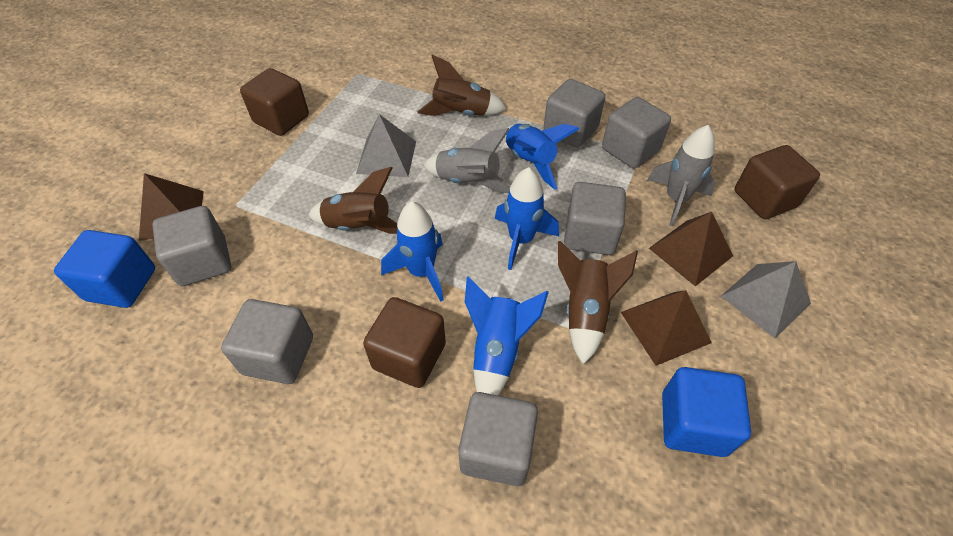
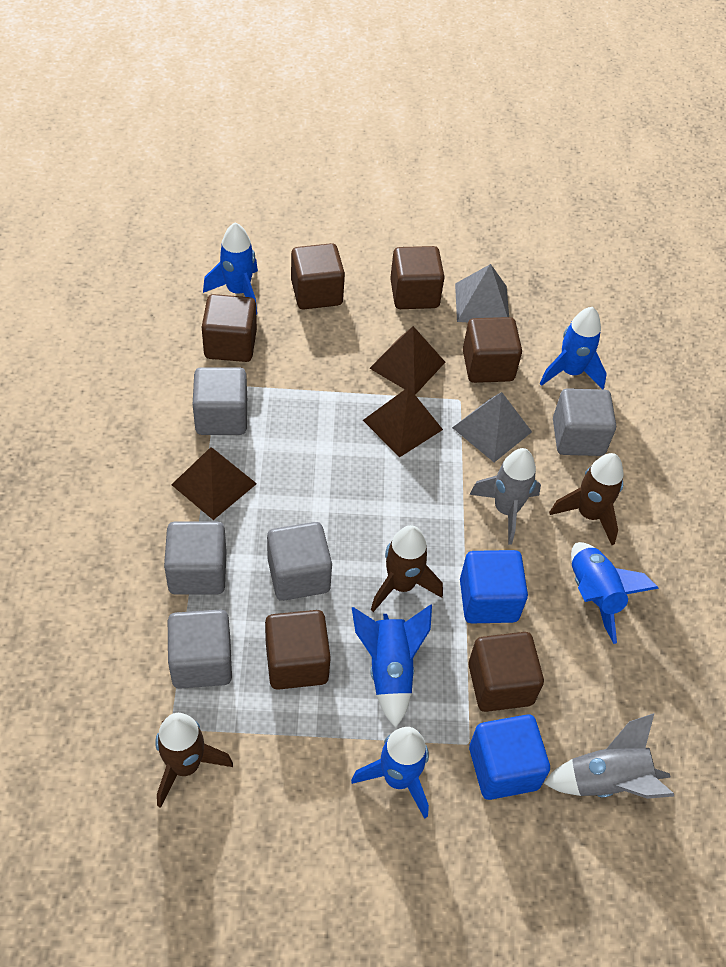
blue rocket: [381,201,444,302] [465,276,549,395] [495,167,559,270] [504,124,579,190] = 4 -> [203,222,258,315] [351,727,429,819] [352,605,432,728] [540,307,607,389] [571,542,659,644] = 5
brown cube: [240,68,309,136] [363,297,446,388] [735,145,820,219] = 3 -> [202,294,257,362] [265,610,331,690] [291,243,345,310] [390,246,445,309] [463,317,522,383] [468,632,544,712] = 6
grey cube: [152,206,231,286] [221,299,313,384] [458,392,538,486] [543,79,605,148] [564,182,626,255] [602,97,671,168] = 6 -> [164,521,226,595] [168,609,232,689] [193,367,247,435] [267,522,332,601] [553,388,616,456] = 5

